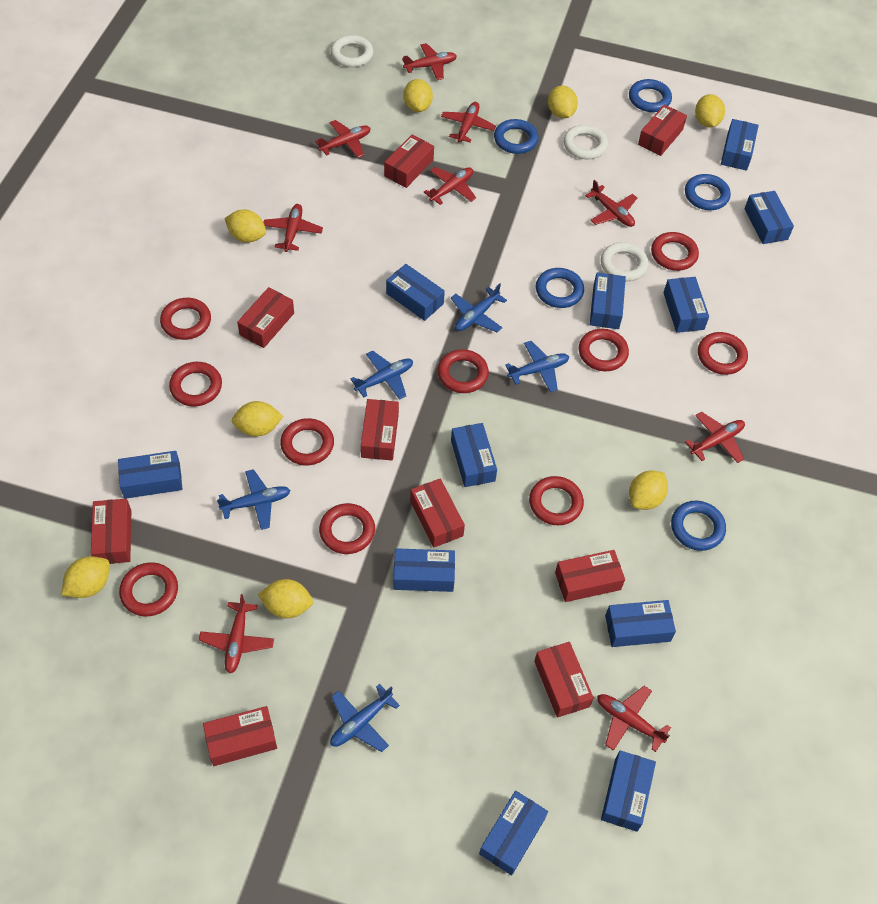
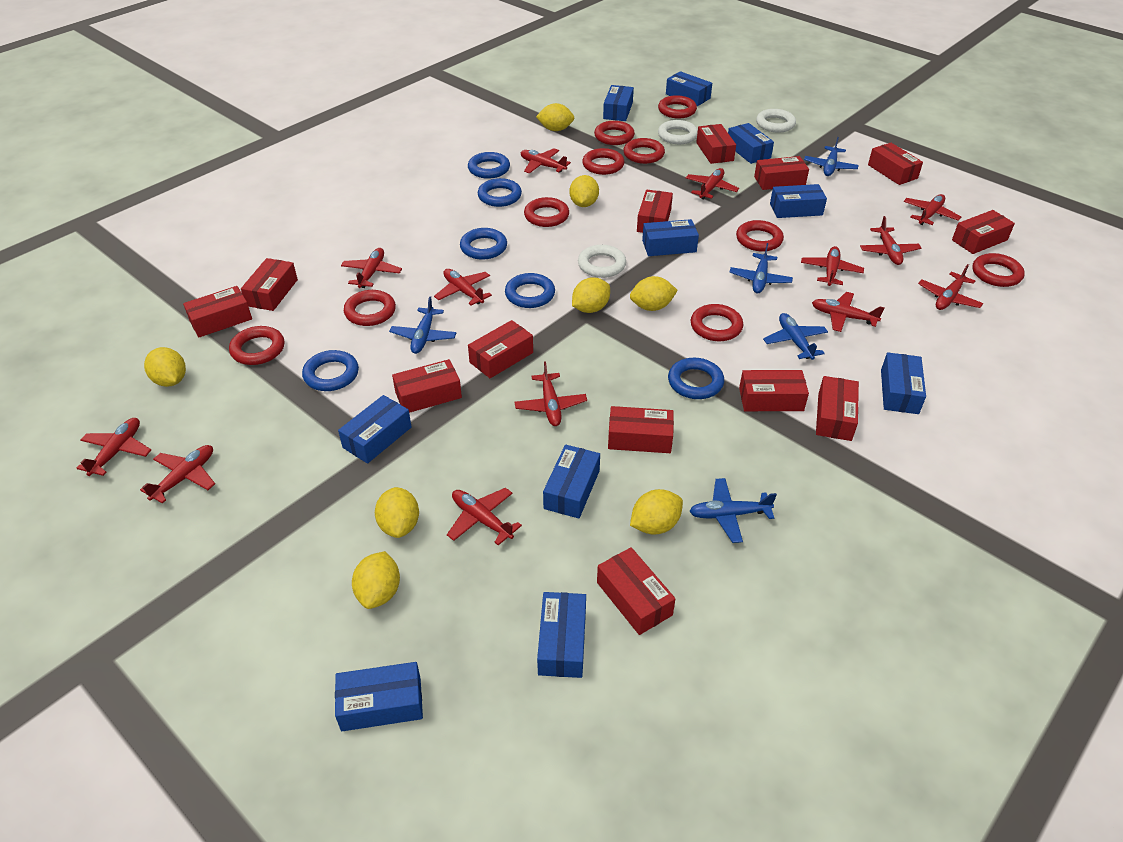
blue box: [118,451,182,499] [386,264,445,321] [394,548,455,592] [451,423,497,487] [479,791,548,875] [590,272,626,329] [601,750,656,832] [605,600,676,647] [663,277,709,333] [721,119,759,171] [744,191,794,244] = 11 -> [335,662,423,731] [338,395,412,464] [537,592,586,678] [543,445,600,519] [603,85,634,121] [642,219,699,256] [666,71,712,106] [728,123,774,164] [770,184,827,218] [881,352,926,414] = 10
blue ring: [494,119,539,154] [536,268,584,308] [629,79,672,112] [671,501,726,551] [685,174,731,210] = 5 -> [302,350,359,391] [460,228,507,260] [468,152,510,179] [478,178,522,207] [505,273,555,308] [668,358,724,399] = 6
red box: [91,499,131,564] [203,706,277,766] [237,287,294,348] [361,399,399,461] [384,135,434,188] [410,478,465,548] [534,642,594,718] [555,550,625,602] [638,104,687,156] = 9 -> [183,286,252,338] [241,258,298,311] [392,359,462,413] [468,320,533,378] [597,547,676,635] [608,406,674,453] [637,190,673,233] [696,124,736,164] [739,370,809,411] [754,156,809,190] [816,376,859,441] [868,143,923,185] [952,210,1015,254] = 13
red plane: [199,594,274,674] [263,204,323,252] [315,120,371,158] [402,43,457,80] [424,167,476,205] [441,102,496,142] [585,180,637,227] [597,686,671,752] [685,412,745,463] = 9 -> [76,418,151,476] [140,445,215,504] [341,248,402,288] [434,269,492,305] [447,488,522,545] [514,361,587,426] [521,148,571,174] [686,168,739,200] [801,246,864,286] [812,292,885,332] [860,216,921,265] [903,194,961,225] [918,264,983,310] = 13

